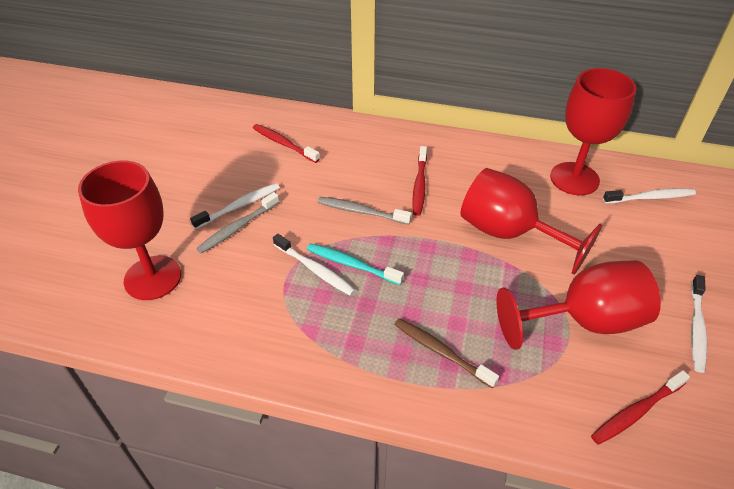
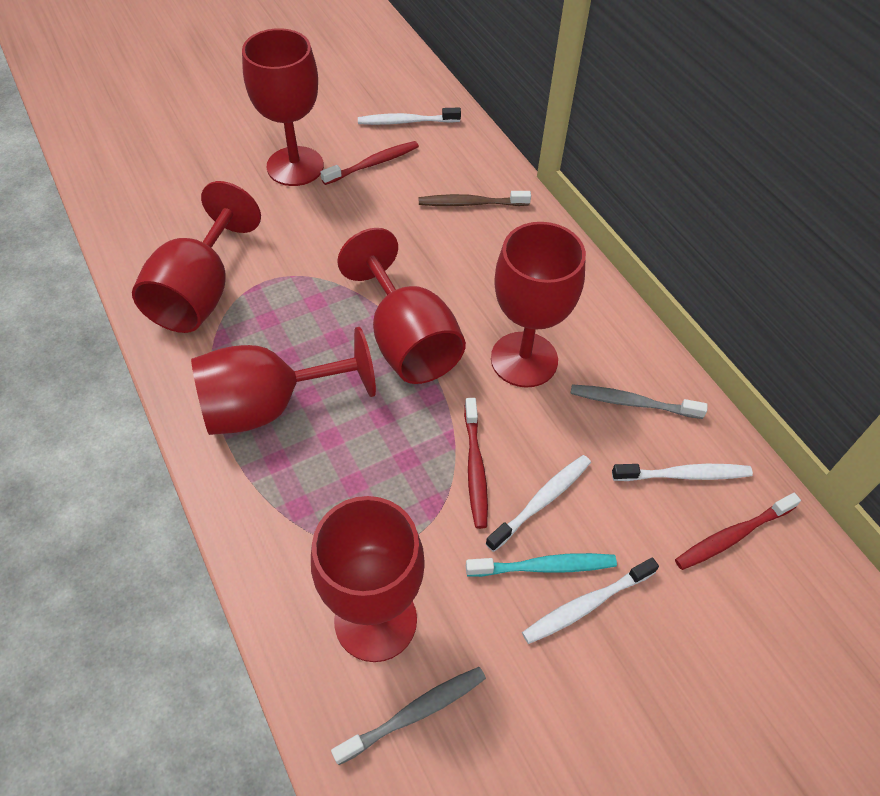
red goblet: [78,160,181,300] [460,168,602,275] [496,260,661,350] [550,68,637,195] = 4 -> [132,181,261,333] [191,327,376,435] [242,28,324,186] [311,496,425,662] [337,228,466,384] [491,222,586,388] = 6

